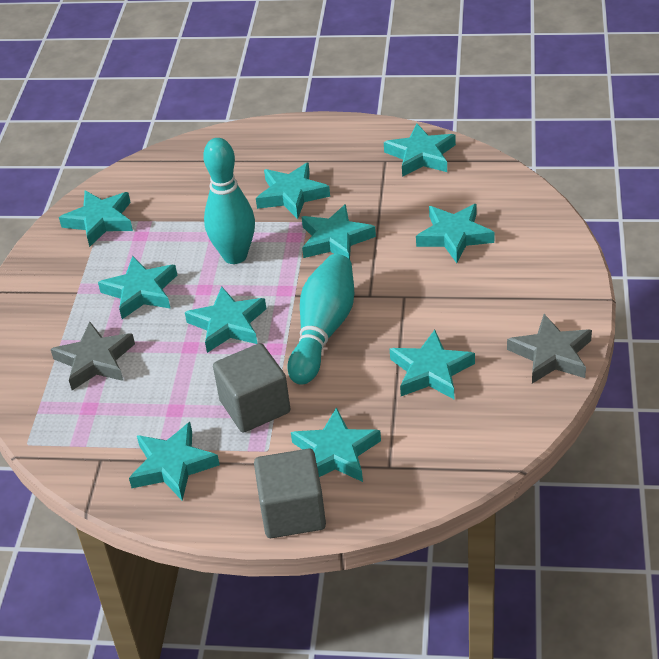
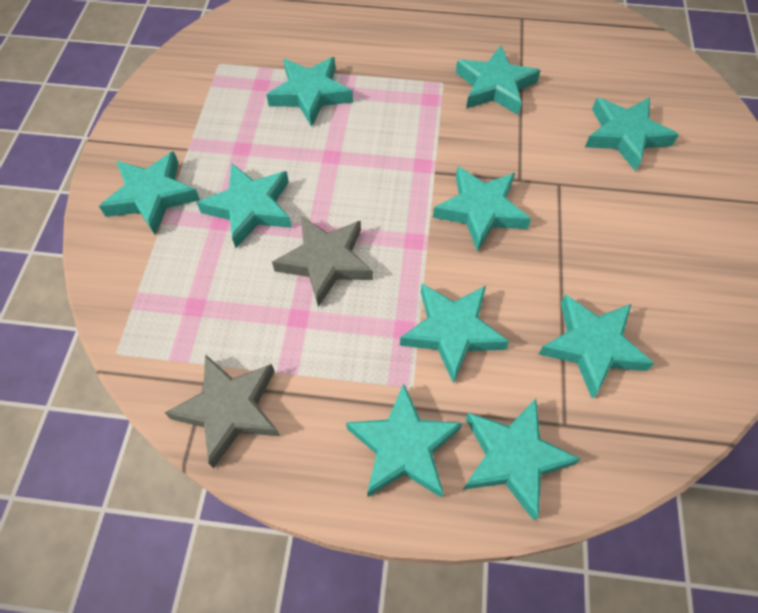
grey cube: [213,343,290,433] [254,449,326,538] = 2 -> none = 0
turquoise bowling pin: [203,138,255,264] [287,254,354,385] = 2 -> none = 0

